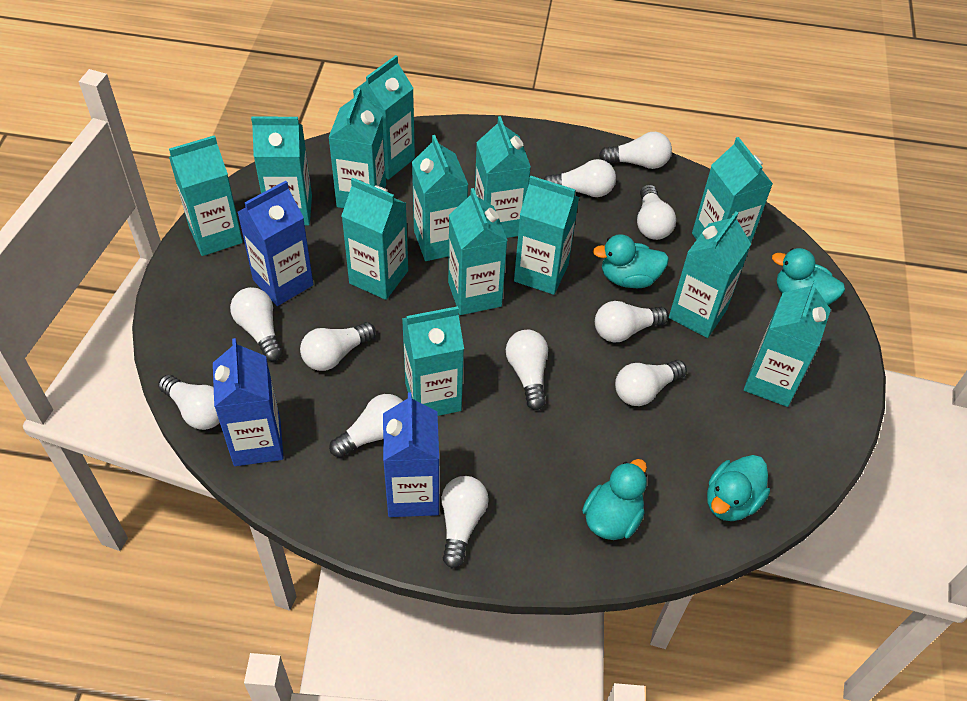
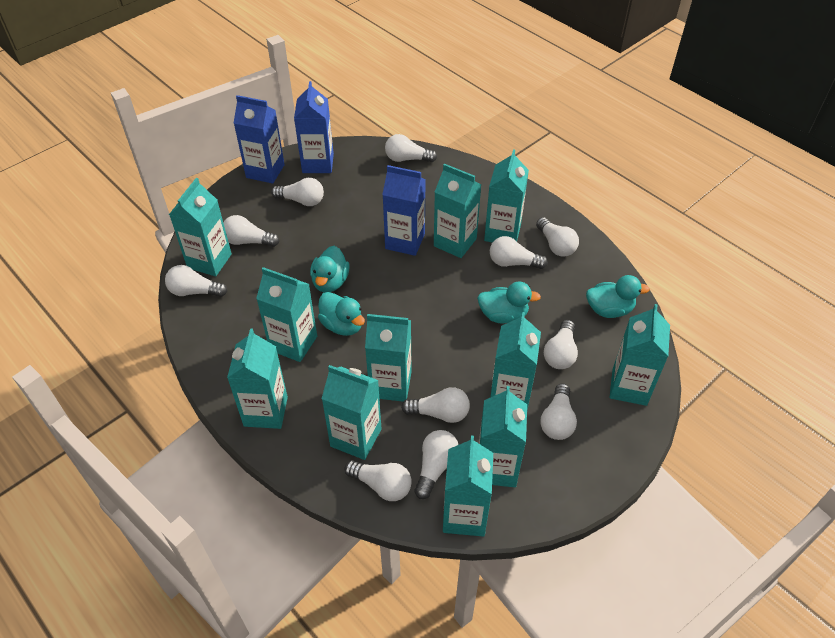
turquoise carton: [169,135,243,256] [251,117,312,226] [328,88,386,208] [341,178,408,300] [353,55,415,180] [402,306,464,416] [412,135,468,261] [448,188,508,315] [475,116,531,238] [514,176,579,295] [669,212,751,338] [692,137,773,243] [744,280,831,407] = 13 -> [169,178,232,276] [227,328,288,429] [256,267,317,362] [321,365,381,460] [365,314,411,402] [434,164,482,258] [443,436,493,537] [479,386,527,487] [484,149,529,243] [491,312,541,410] [610,304,670,406] = 11

